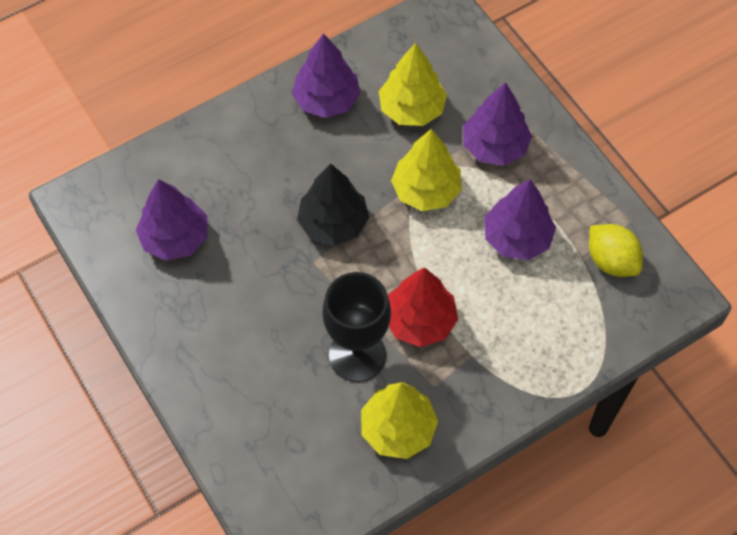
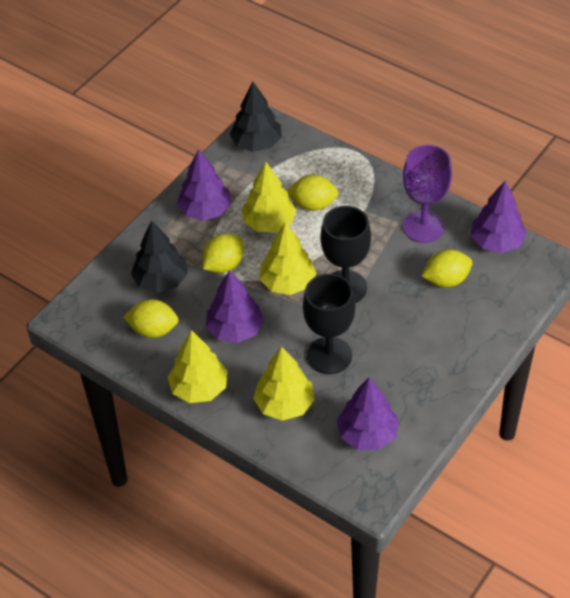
black goblet: [322,272,391,382] = 1 -> [303,273,355,374] [320,206,371,303] = 2
black tree: [297,163,369,246] = 1 -> [131,221,188,293] [230,82,282,152] = 2
purple goblet: none = 0 -> [403,145,452,243] = 1
red tree: [388,267,458,347] = 1 -> none = 0
yellow lemon: [589,224,643,277] = 1 -> [124,299,179,338] [202,234,244,273] [287,174,339,211] [422,249,472,288] = 4
yellow tree: [361,382,438,459] [379,43,447,126] [391,129,462,211] = 3 -> [167,330,228,403] [242,162,297,232] [253,346,315,421] [260,223,317,295] = 4

